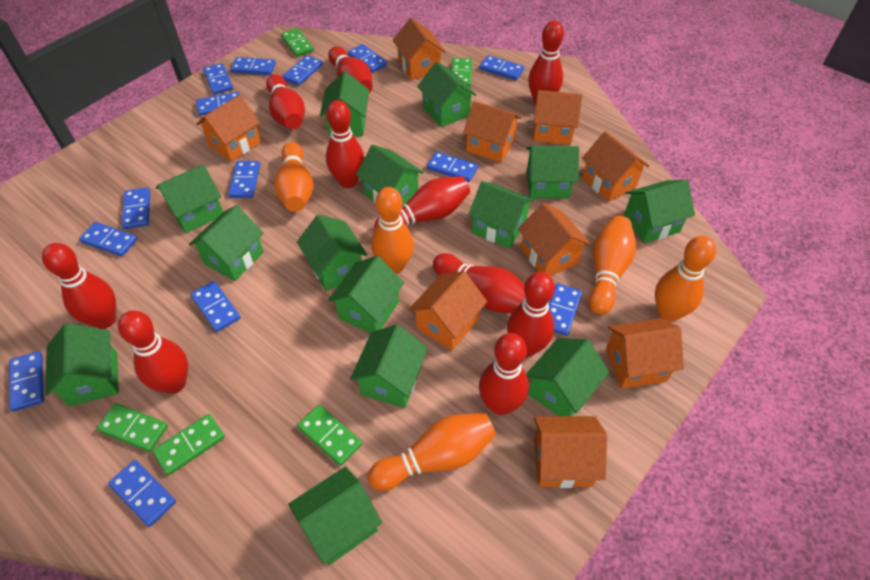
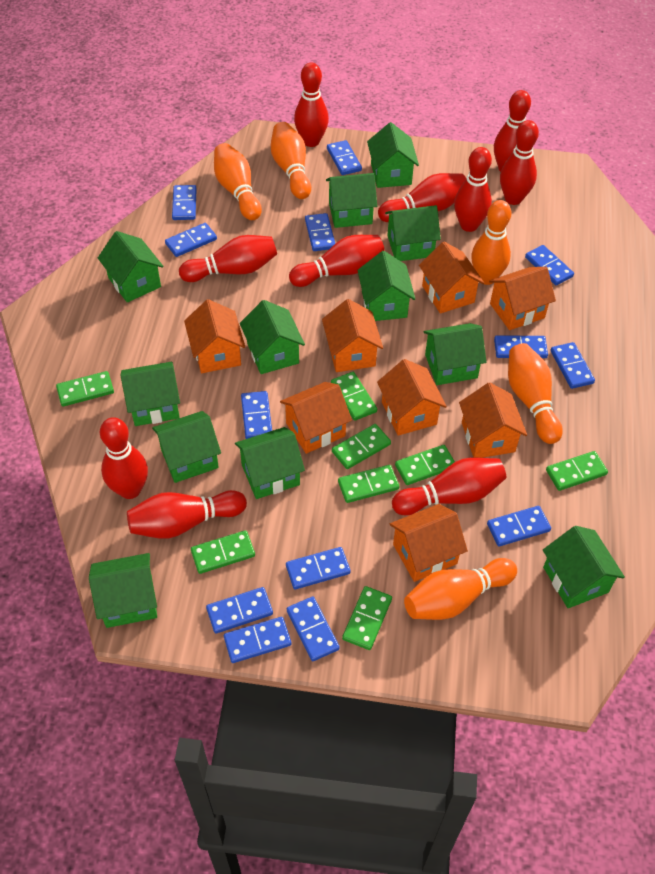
blue domino: [9,351,44,412] [79,222,137,257] [108,460,176,527] [122,187,150,229] [190,281,241,332] [196,92,240,116] [203,63,233,95] [228,161,260,198] [231,57,276,75] [282,55,323,86] [348,44,387,73] [427,151,478,182] [480,55,524,81] [549,283,582,336] = 14 -> [165,223,217,257] [172,185,197,220] [206,587,273,633] [224,617,291,663] [241,391,272,439] [286,547,351,589] [287,597,340,661] [305,213,335,251] [327,140,362,175] [487,506,551,547] [494,335,548,358] [525,245,574,285] [551,342,595,389] = 13
green domino: [97,403,168,452] [153,414,225,475] [281,28,314,57] [297,405,362,466] [451,58,472,87] = 5 -> [56,371,114,407] [191,530,255,574] [331,372,377,421] [332,424,391,469] [338,465,400,503] [342,586,392,650] [395,445,455,485] [546,451,608,491] = 8
green house: [45,323,119,407] [156,164,223,233] [189,205,264,281] [288,467,382,565] [297,214,368,291] [320,72,369,136] [328,256,404,333] [350,324,428,408] [356,145,424,206] [417,62,476,127] [468,181,534,249] [526,146,579,199] [526,338,609,416] [624,180,695,243] = 14 -> [89,553,157,628] [98,231,163,303] [120,362,180,426] [152,411,221,483] [235,427,305,499] [240,300,305,374] [326,173,377,228] [357,251,415,321] [367,122,419,188] [385,205,441,261] [424,323,486,385] [543,526,625,608] = 12
orange house: [196,95,261,162] [393,18,446,80] [409,271,487,351] [463,101,521,162] [518,202,590,276] [533,90,582,145] [534,416,607,488] [582,131,649,202] [606,318,684,389] = 9 -> [184,299,245,373] [280,382,352,454] [322,299,383,372] [377,359,447,436] [390,504,468,582] [419,242,484,313] [459,382,527,458] [489,267,556,330] = 8

